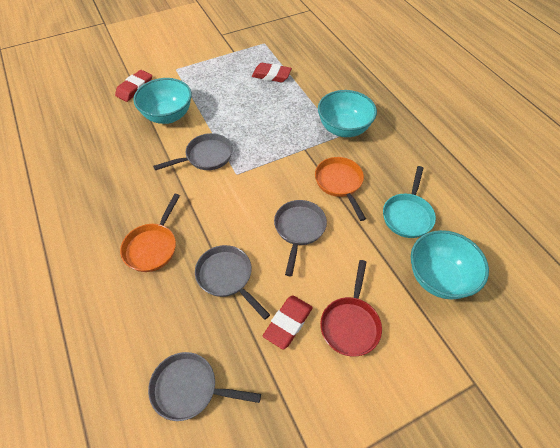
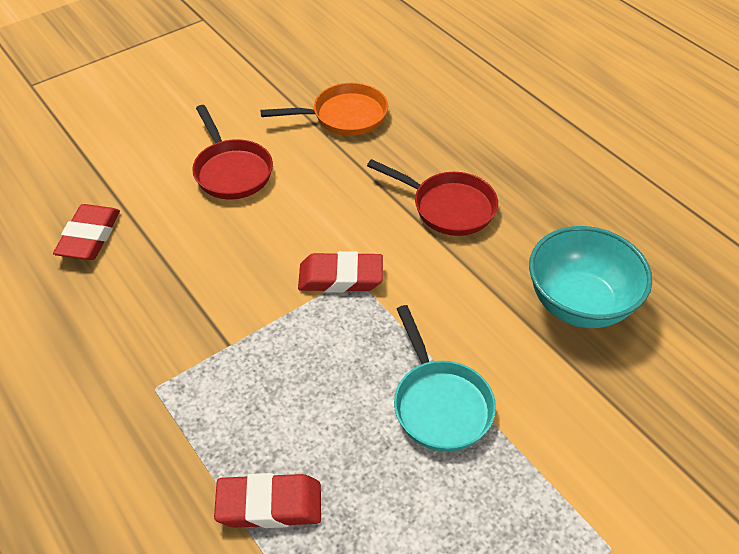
grey pan: [148,352,261,421] [153,133,232,170] [195,245,270,320] [274,200,327,276] = 4 -> none = 0
orange pan: [120,194,180,272] [315,157,366,221] = 2 -> [260,83,388,136] = 1
red pan: [320,260,382,356] = 1 -> [192,105,273,199] [367,159,498,236] = 2
turquoise bowl: [133,78,192,124] [318,90,377,137] [411,230,489,299] = 3 -> [529,226,652,328] = 1

